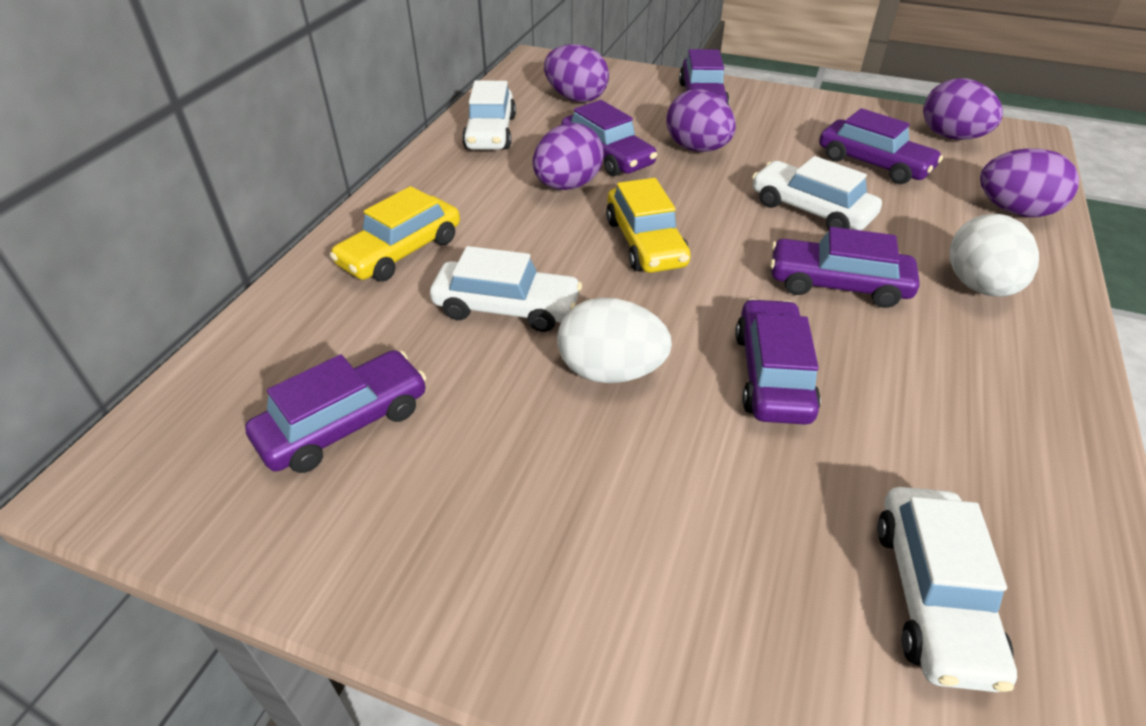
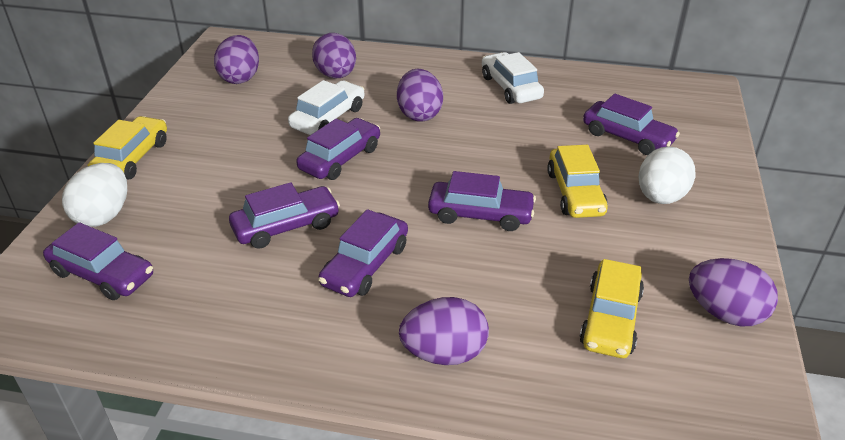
white car: [430,246,582,332] [462,81,516,150] [752,156,882,230] [877,487,1017,692] = 4 -> [288,80,365,135] [482,52,544,104] = 2
yellow car: [330,186,460,282] [606,178,691,273] = 2 -> [87,116,167,179] [547,145,608,218] [580,259,644,358] = 3

